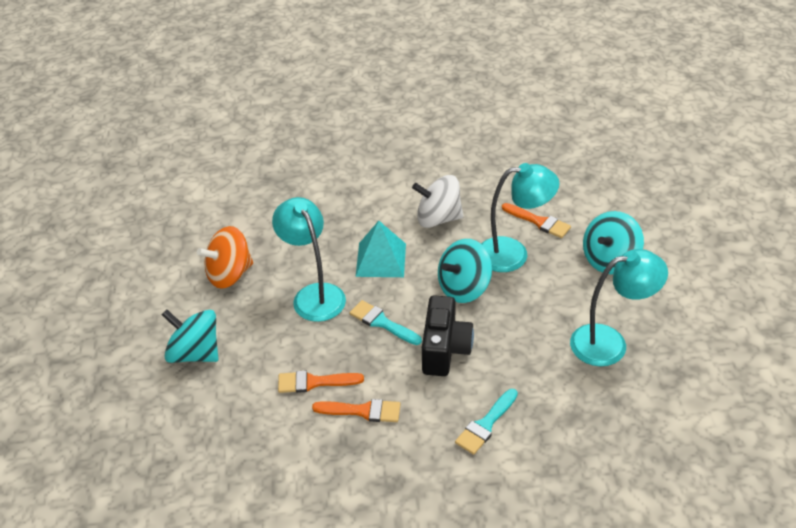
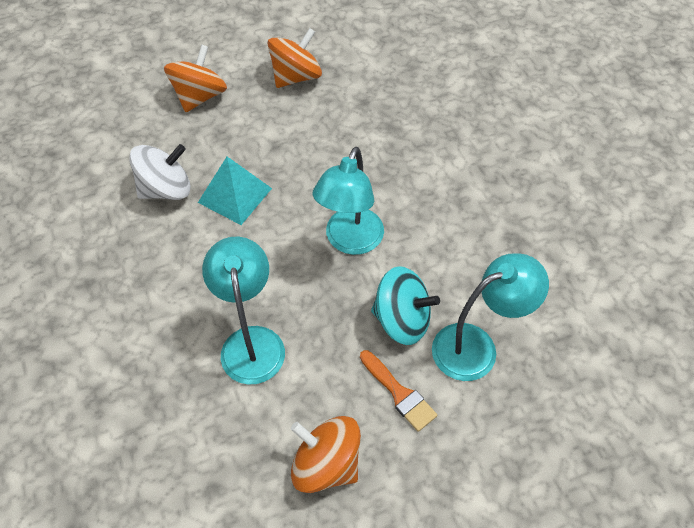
black camera: [422,295,474,376] = 1 -> none = 0
orange brush: [278,371,364,393] [312,399,401,422] [502,203,571,238] = 3 -> [360,350,437,432] = 1
orange spinning top: [197,226,253,289] = 1 -> [164,44,227,112] [267,28,322,88] [291,416,361,493] = 3
turquoise brush: [350,300,422,345] [455,389,518,455] = 2 -> none = 0
turquoise spinning top: [162,309,218,363] [438,239,492,303] [583,211,644,274] = 3 -> [371,266,440,345] = 1

